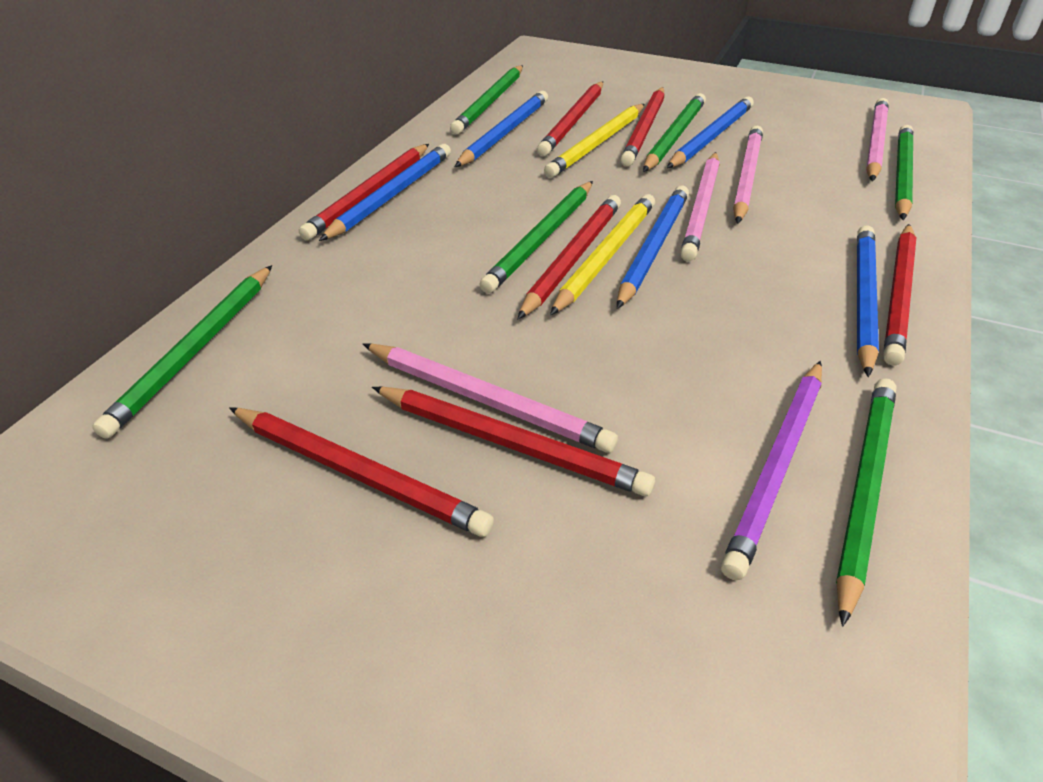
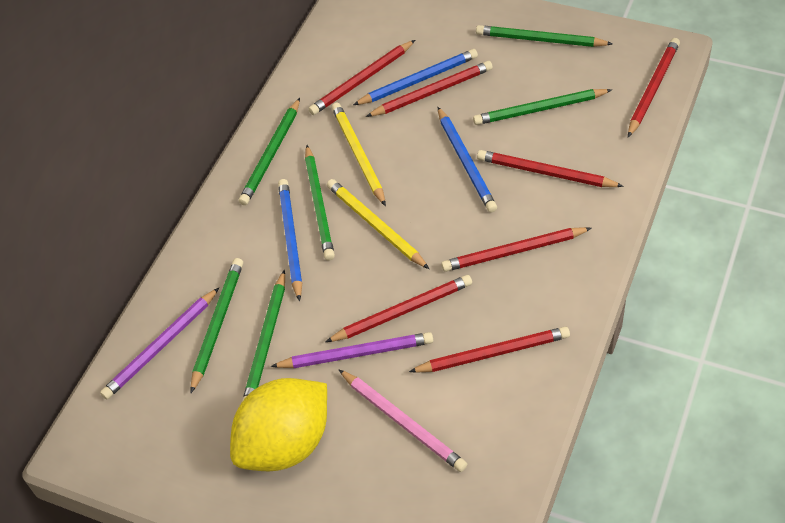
blue pencil: [319,144,451,241] [455,91,548,167] [617,186,689,309] [667,96,754,168] [857,225,879,377] = 5 -> [278,179,302,302] [353,49,478,105] [438,107,497,212] = 3
pink pencil: [363,344,618,453] [680,152,720,261] [733,126,763,224] [866,98,889,181] = 4 -> [338,369,467,472] = 1
purple pencil: [721,361,822,580] = 1 -> [100,288,219,400] [270,332,433,368] = 2
yellow lemon: none = 0 -> [230,378,327,471] = 1

